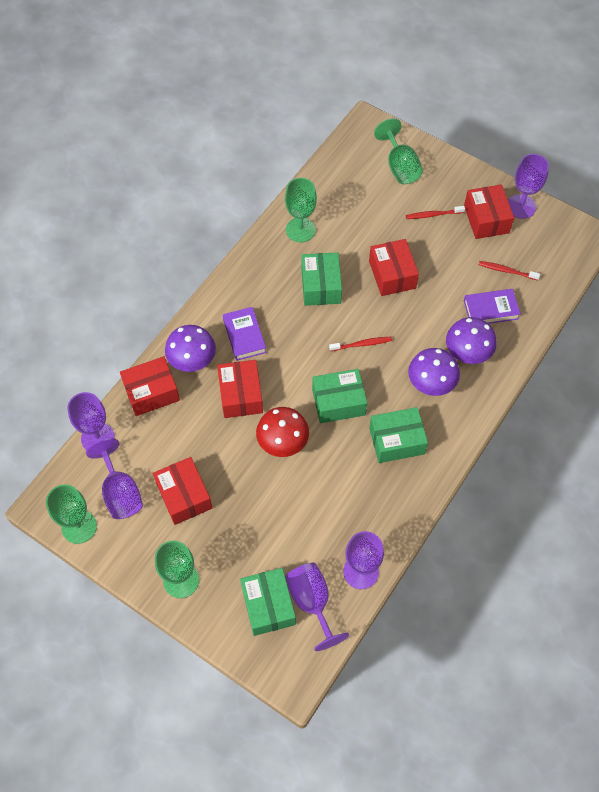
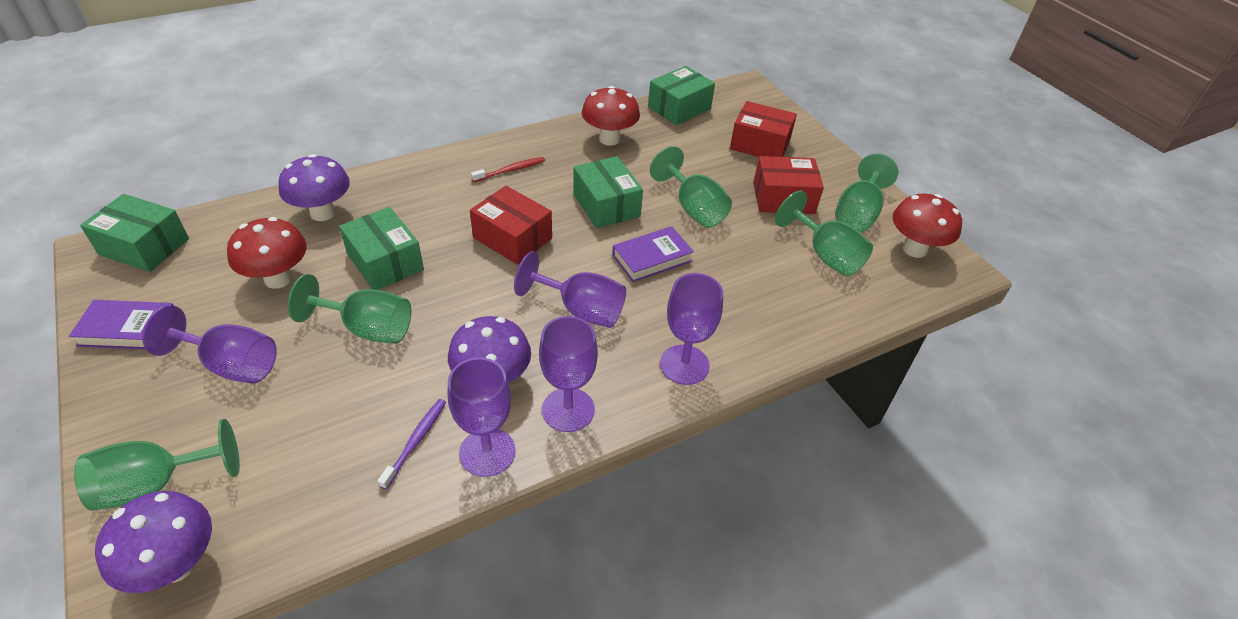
green goblet: [46,484,97,544] [155,540,199,598] [285,178,317,242] [374,118,423,184] = 4 -> [74,419,240,511] [288,274,411,344] [650,146,732,228] [775,191,873,276] [835,153,898,232] = 5
purple toothbrush: none = 0 -> [377,399,446,489] = 1
red box: [120,356,180,416] [153,457,212,525] [217,360,263,418] [369,239,419,296] [464,184,514,239] = 5 -> [470,186,552,265] [730,101,797,157] [753,156,824,214] = 3
red mushroom: [256,407,309,457] = 1 -> [227,217,307,289] [582,86,640,146] [893,194,962,258] = 3
red toothbrush: [329,337,392,351] [406,206,465,219] [479,261,540,280] = 3 -> [471,157,545,182] = 1

